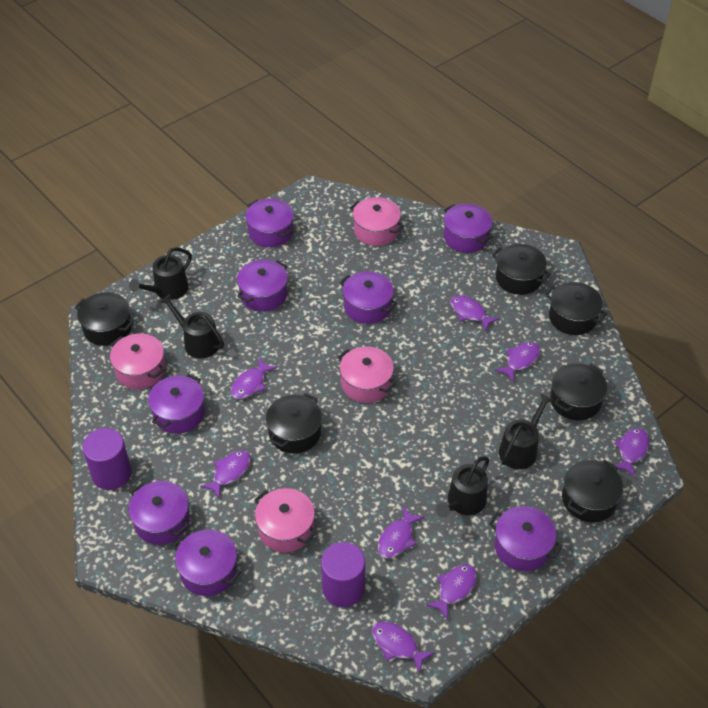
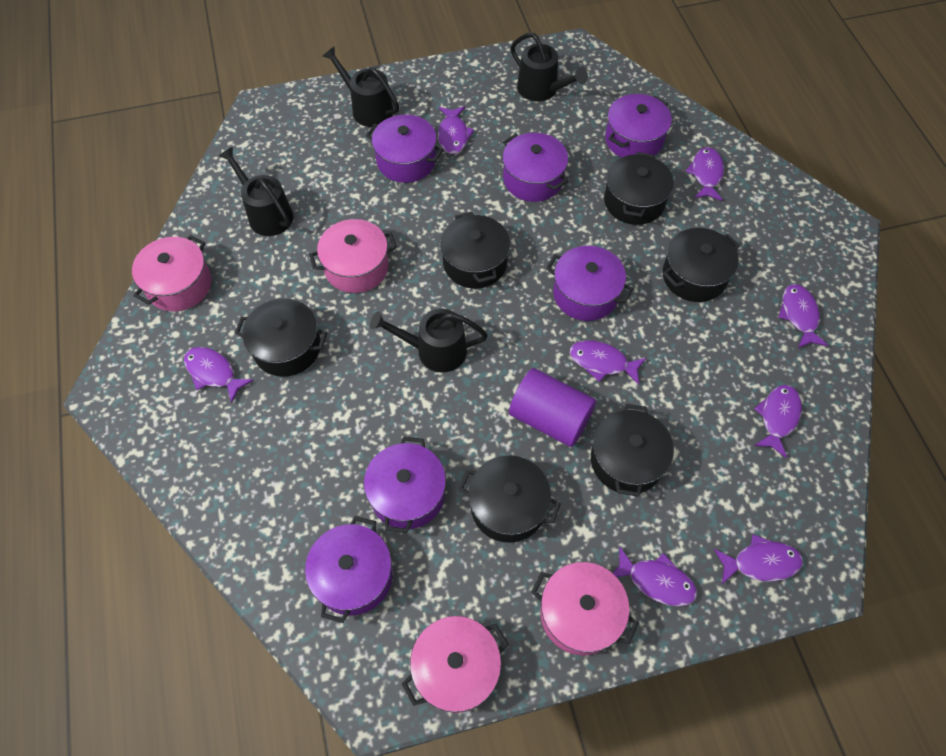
purple cylinder: [82,428,132,490] [321,542,365,607] = 2 -> [509,368,596,447] = 1
purple pot: [129,481,190,545] [148,374,205,434] [172,530,241,596] [237,260,288,312] [245,199,294,247] [340,271,397,324] [444,204,492,253] [489,506,562,571] = 8 -> [305,516,393,623] [364,436,446,533] [366,114,444,183] [503,133,568,202] [546,246,633,321] [605,94,672,158] = 6

